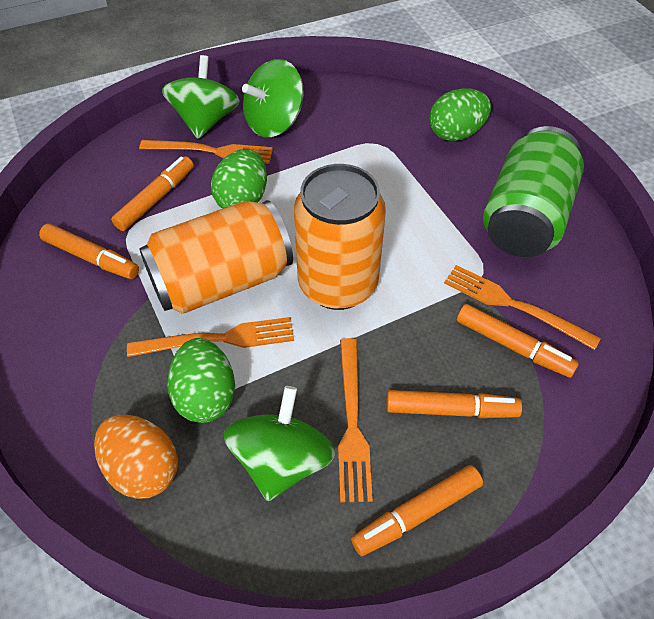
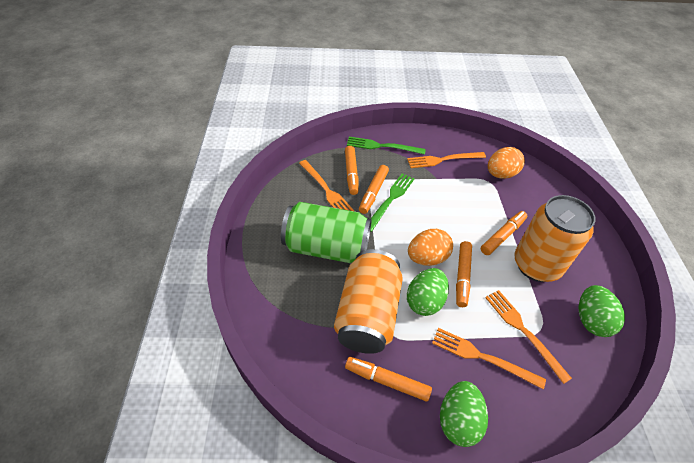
green fork: none = 0 -> [347,137,426,155] [370,173,414,232] = 2
green spinning top: [162,55,240,139] [224,386,335,501] [242,59,304,137] = 3 -> none = 0
orange egg: [94,415,178,499] = 1 -> [408,229,453,266] [488,147,525,179] = 2

